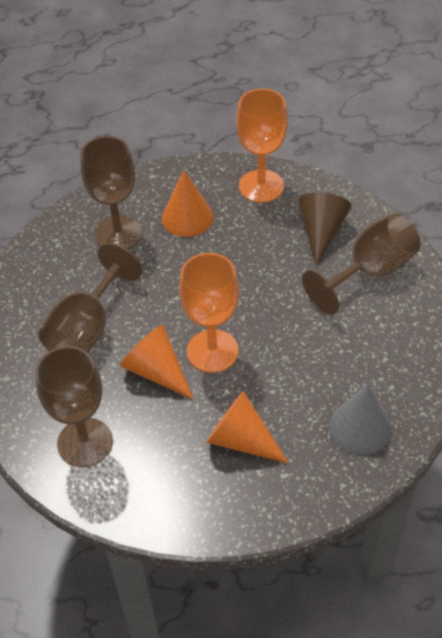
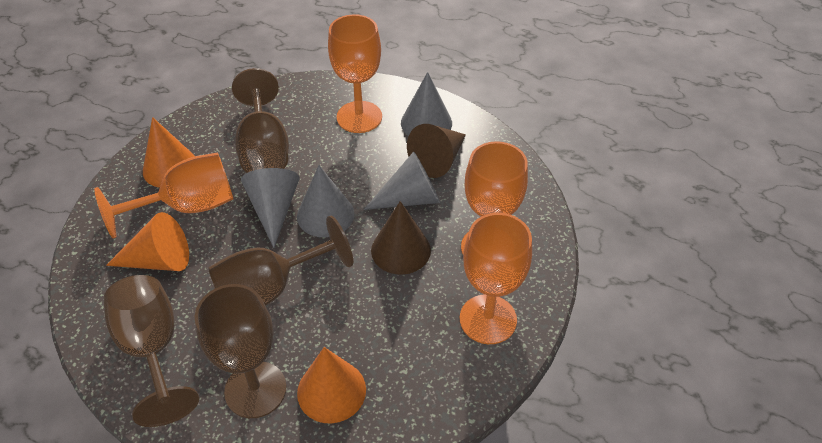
brown cone: [298,192,352,266] = 1 -> [371,201,431,275] [407,124,466,178] = 2
grey cone: [329,385,392,455] = 1 -> [241,168,300,248] [297,165,355,237] [364,152,440,210] [401,72,452,136] = 4
orange goblet: [179,253,239,373] [236,89,288,203] = 2 -> [94,153,233,239] [328,14,382,133] [460,213,532,344] [461,141,528,254] = 4

